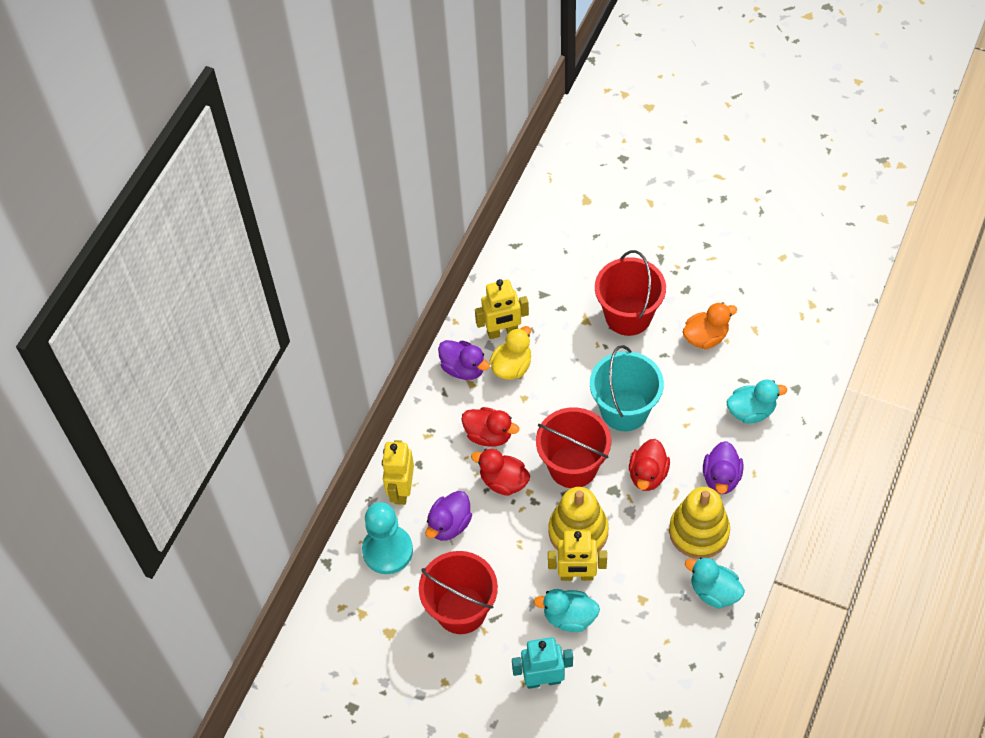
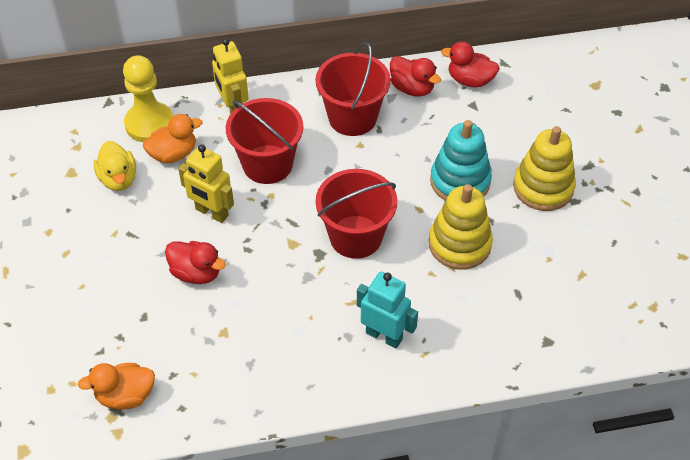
orange duck: [683,302,737,349] = 1 -> [78,363,155,409] [143,114,202,163] = 2
purple duck: [425,491,472,541] [438,340,490,380] [703,441,743,494] = 3 -> none = 0
turquoise bucket: [590,345,664,431] = 1 -> none = 0
turquoise duck: [534,589,600,632] [685,557,745,609] [727,380,787,424] = 3 -> none = 0
turquoise pawn: [362,502,413,574] = 1 -> none = 0
turquoise stacking toy: none = 0 -> [430,120,492,201] = 1
yellow pawn: none = 0 -> [123,55,173,142] = 1
yellow robot: [382,440,414,505] [475,279,529,339] [548,531,607,581] = 3 -> [178,144,234,223] [212,38,249,114] = 2

